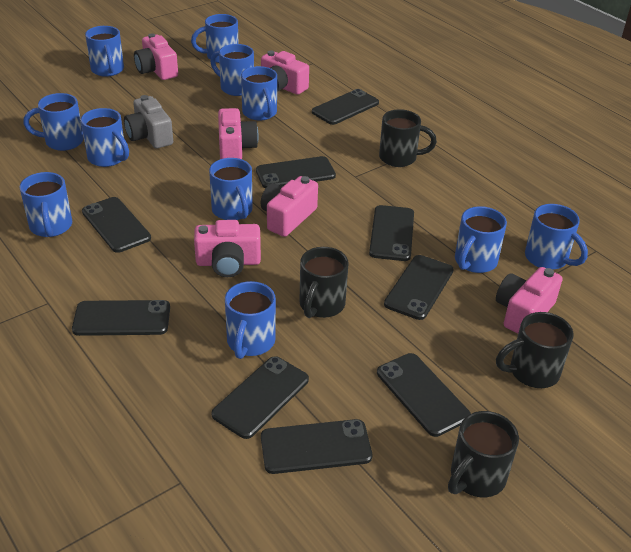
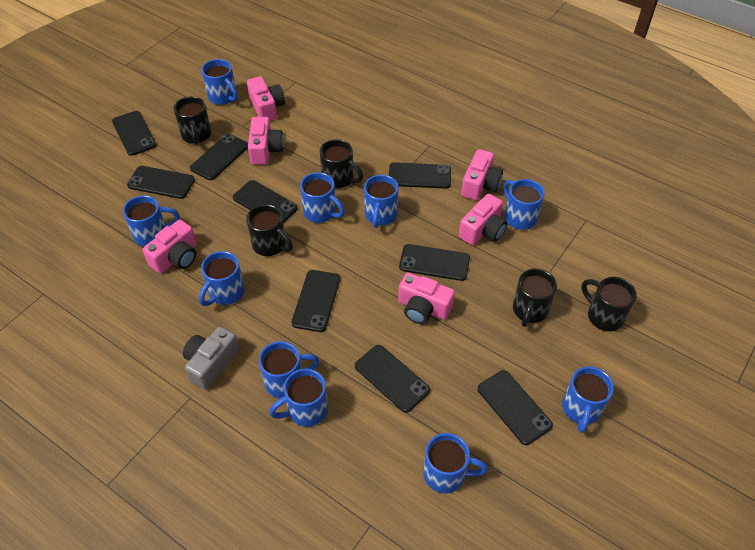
black mug: [299,247,349,318] [379,109,437,167] [448,411,519,497] [496,312,574,388] = 4 -> [174,96,211,145] [246,204,293,256] [320,139,363,188] [513,269,557,327] [582,277,637,331] = 5
blue mug: [19,172,72,237] [23,93,84,151] [81,108,129,167] [85,26,124,77] [191,14,239,63] [209,158,253,220] [210,44,254,96] [225,281,276,359] [241,66,277,120] [455,206,507,273] [525,204,588,270] = 11 -> [123,195,179,246] [199,251,245,306] [201,59,238,105] [259,341,319,398] [269,368,328,427] [300,172,345,223] [364,175,399,228] [423,433,488,493] [503,179,545,230] [562,366,614,433] = 10

